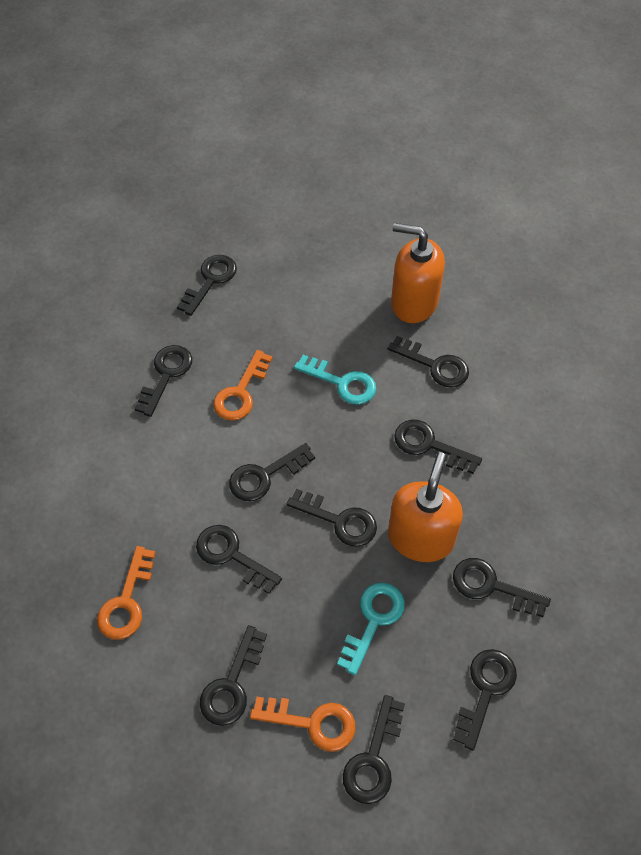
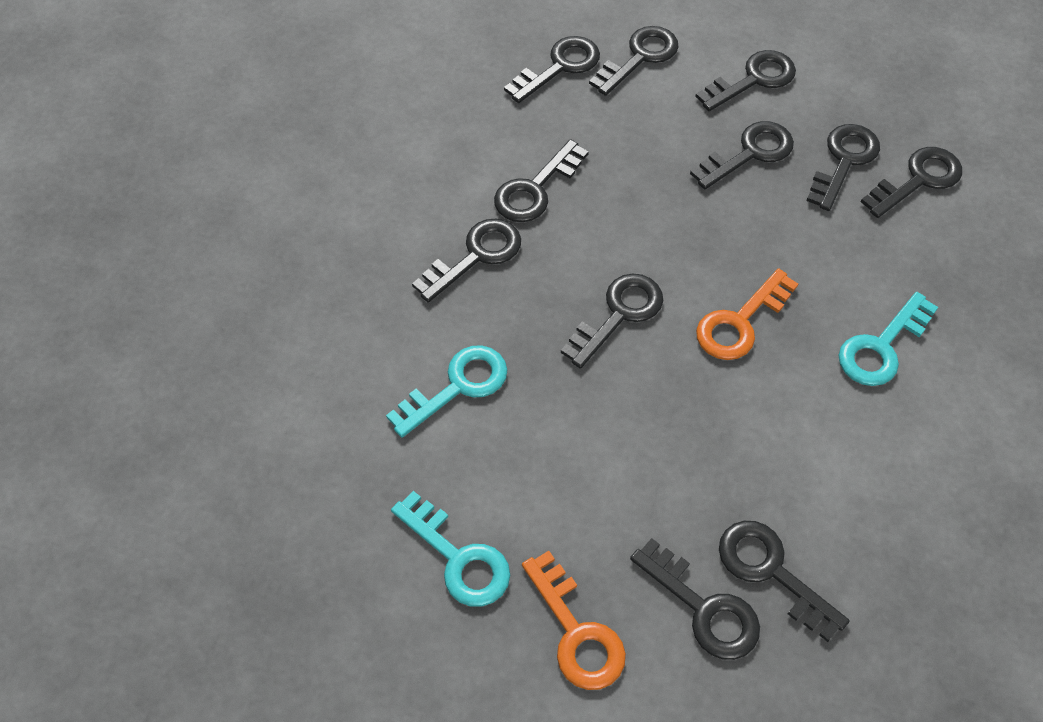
orange key: [97,546,156,640] [213,350,272,421] [250,697,356,752] = 3 -> [522,551,626,690] [696,268,798,360] = 2
orange soap dispenser: [388,452,463,562] [391,223,445,323] = 2 -> none = 0
turquoise key: [294,355,376,405] [337,583,405,675] = 2 -> [386,345,507,438] [391,491,510,607] [839,292,938,386] = 3

